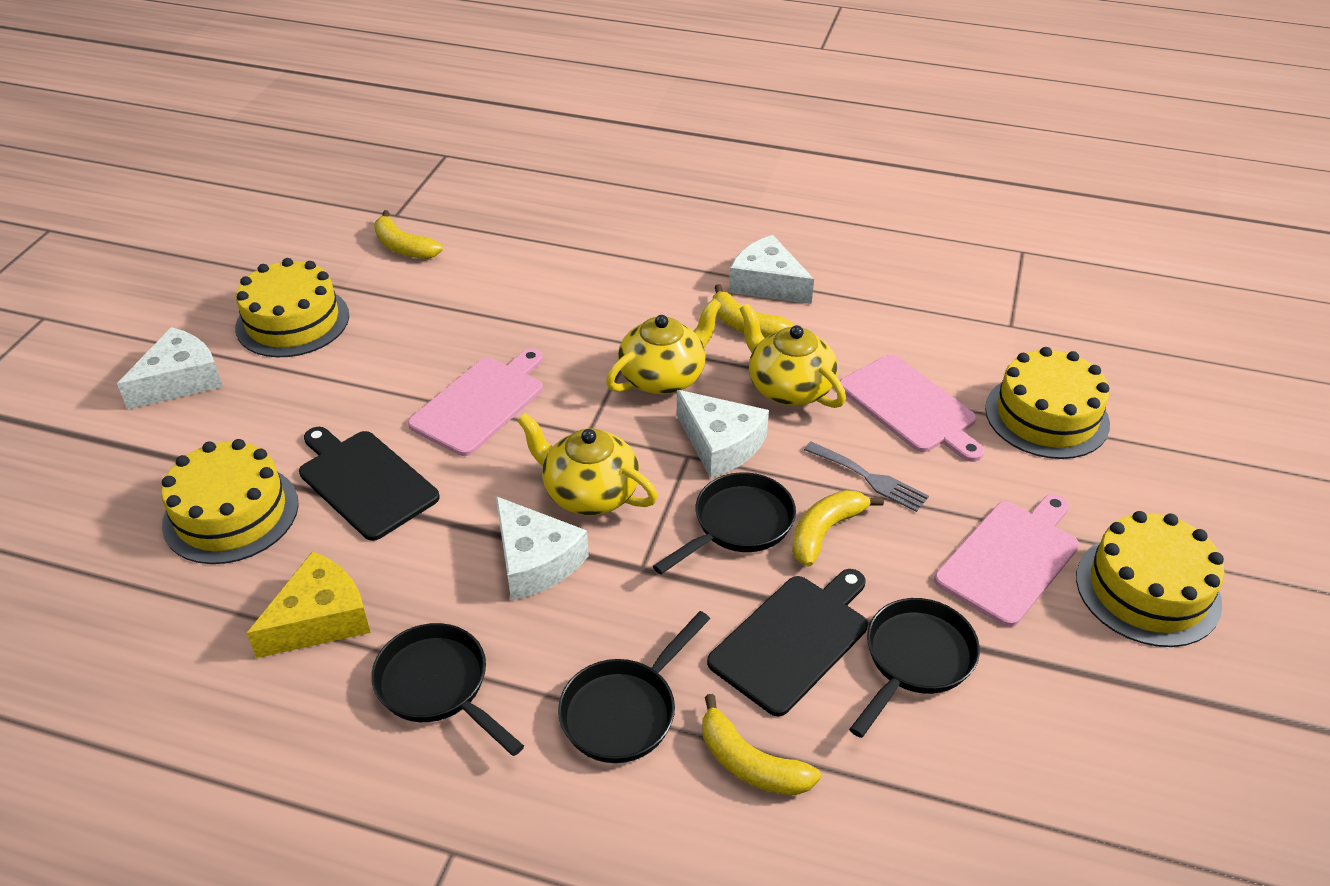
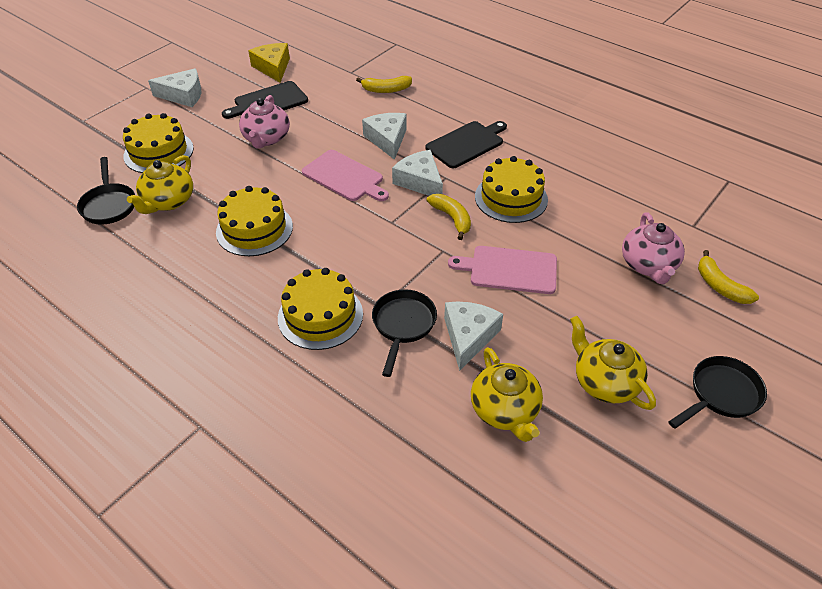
black pan: [371,623,524,756] [558,611,710,763] [653,472,796,574] [849,598,980,738] = 4 -> [77,157,135,225] [372,289,437,377] [668,356,767,429] = 3
grey fork: [804,442,929,512] = 1 -> none = 0
pink cutting board: [408,348,543,456] [840,355,984,462] [934,494,1079,627] = 3 -> [302,150,389,201] [448,246,557,294] = 2
pink teapot: none = 0 -> [239,95,290,149] [622,212,685,284] = 2
yellow banana: [374,210,443,259] [702,694,821,795] [713,284,794,338] [792,490,884,567] = 4 -> [356,76,412,93] [427,194,471,240] [698,250,759,304] = 3

